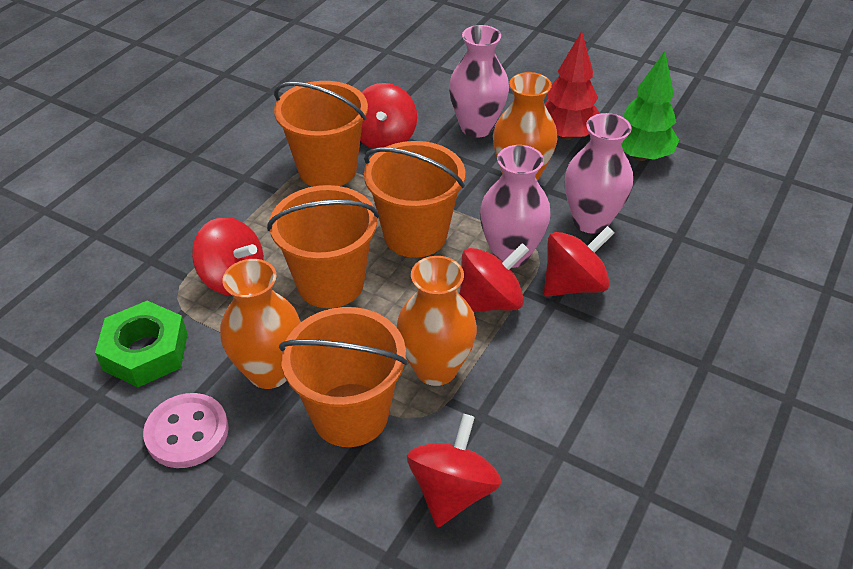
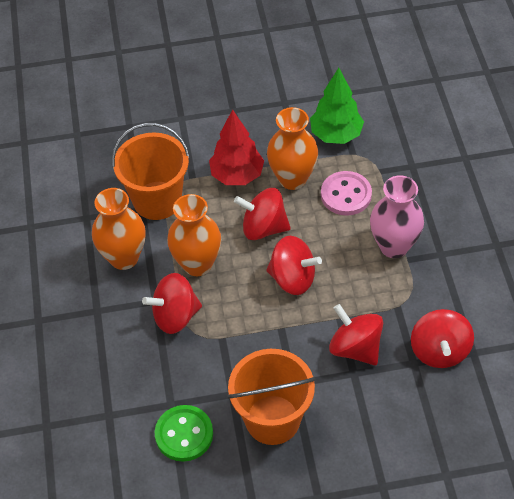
green button: none = 0 -> [155,405,213,462] = 1
green nut: [95,301,188,387] = 1 -> none = 0
orange bucket: [267,185,379,308] [274,81,368,187] [279,307,408,447] [364,141,465,258] = 4 -> [112,123,190,220] [227,349,315,445] = 2
pink vase: [449,25,509,138] [480,145,551,268] [565,113,633,234] = 3 -> [370,175,424,258] = 1

